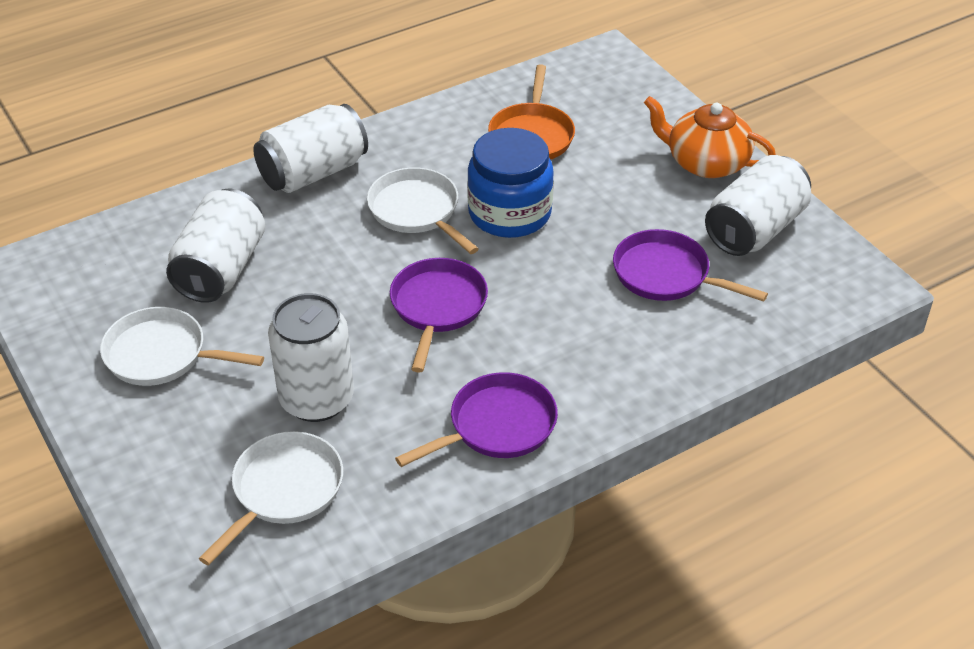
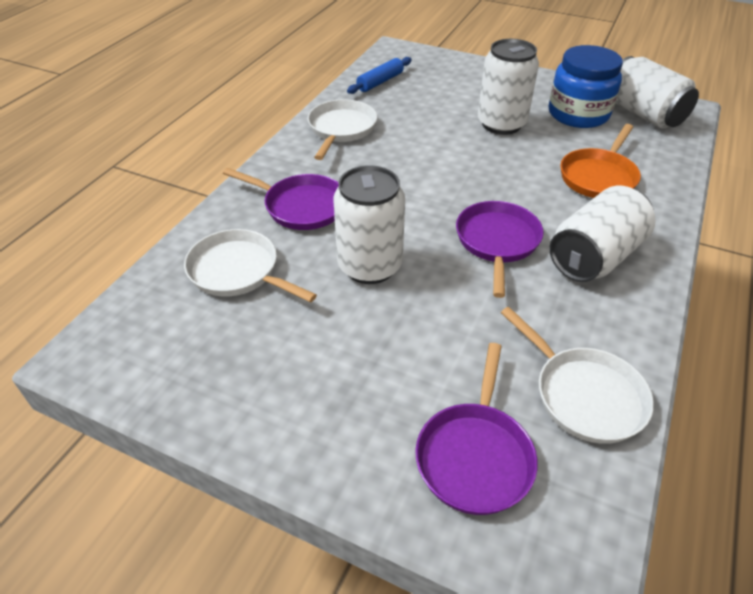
blue rolling pin: none = 0 -> [347,57,411,94] = 1
orange teapot: [644,96,776,178] = 1 -> none = 0

